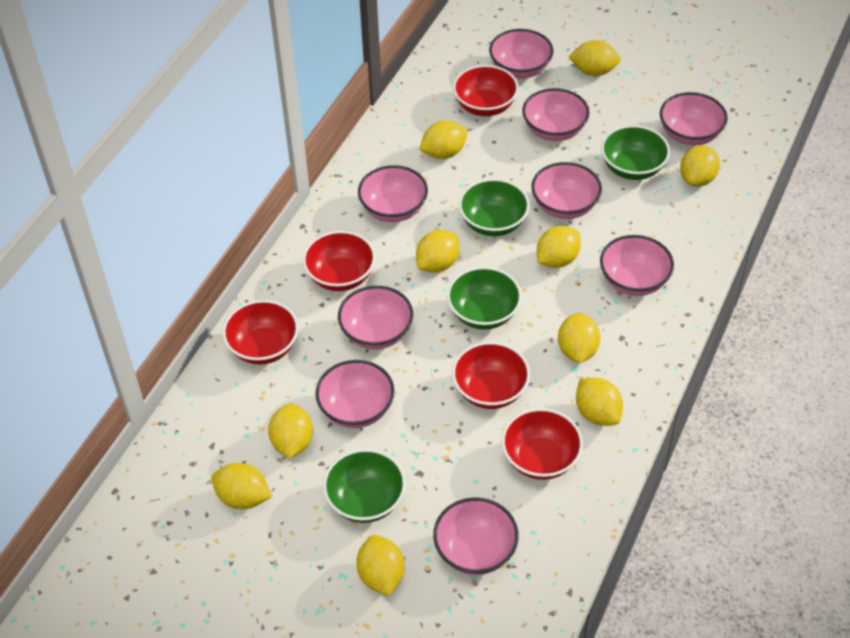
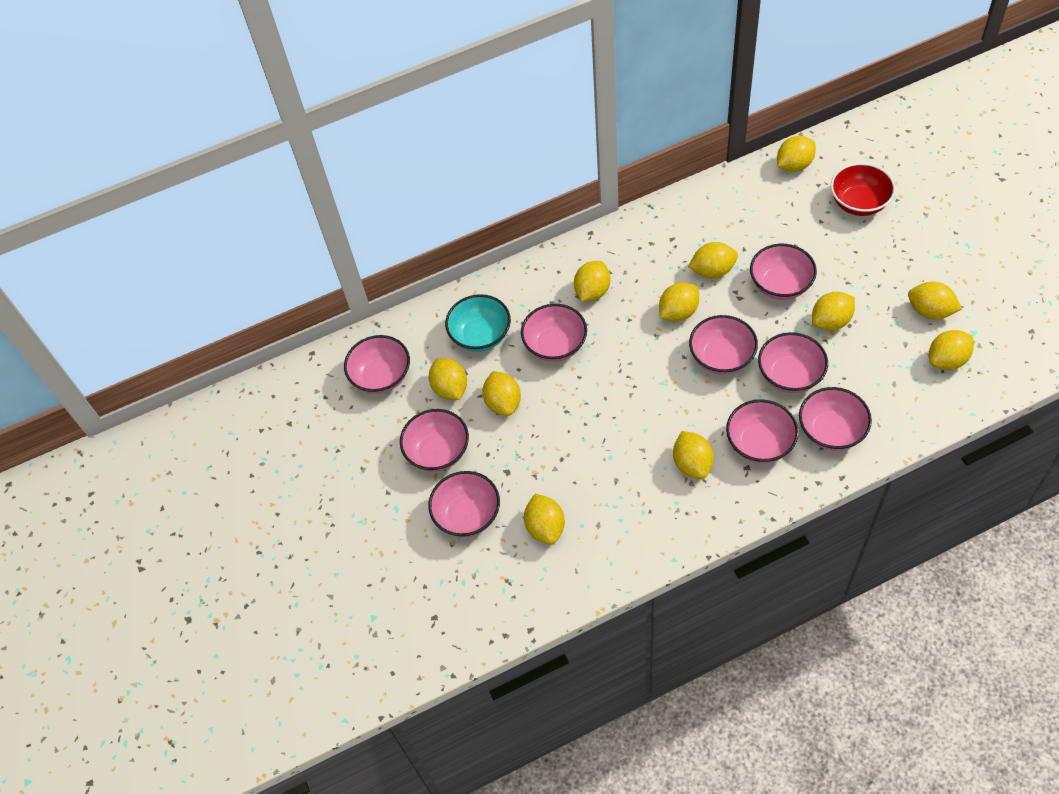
green bowl: [323,449,406,523] [447,267,522,330] [459,179,530,236] [601,125,670,180] = 4 -> none = 0
red bowl: [222,300,299,365] [303,231,376,291] [452,342,530,409] [453,65,519,116] [502,408,583,480] = 5 -> [831,163,896,216] = 1
turquoise bowl: none = 0 -> [445,294,511,352] = 1
yellow lemon: [211,463,271,509] [268,404,313,458] [356,535,404,596] [416,230,459,273] [419,121,468,159] [537,226,581,268] [558,313,600,363] [569,40,621,76] [576,378,623,426] [680,145,720,187] = 10 -> [429,358,467,400] [482,371,521,416] [524,494,565,544] [574,261,611,302] [659,283,699,321] [673,431,714,479] [688,242,738,278] [777,136,816,172] [812,292,855,331] [908,282,962,319] [929,330,973,370] = 11

